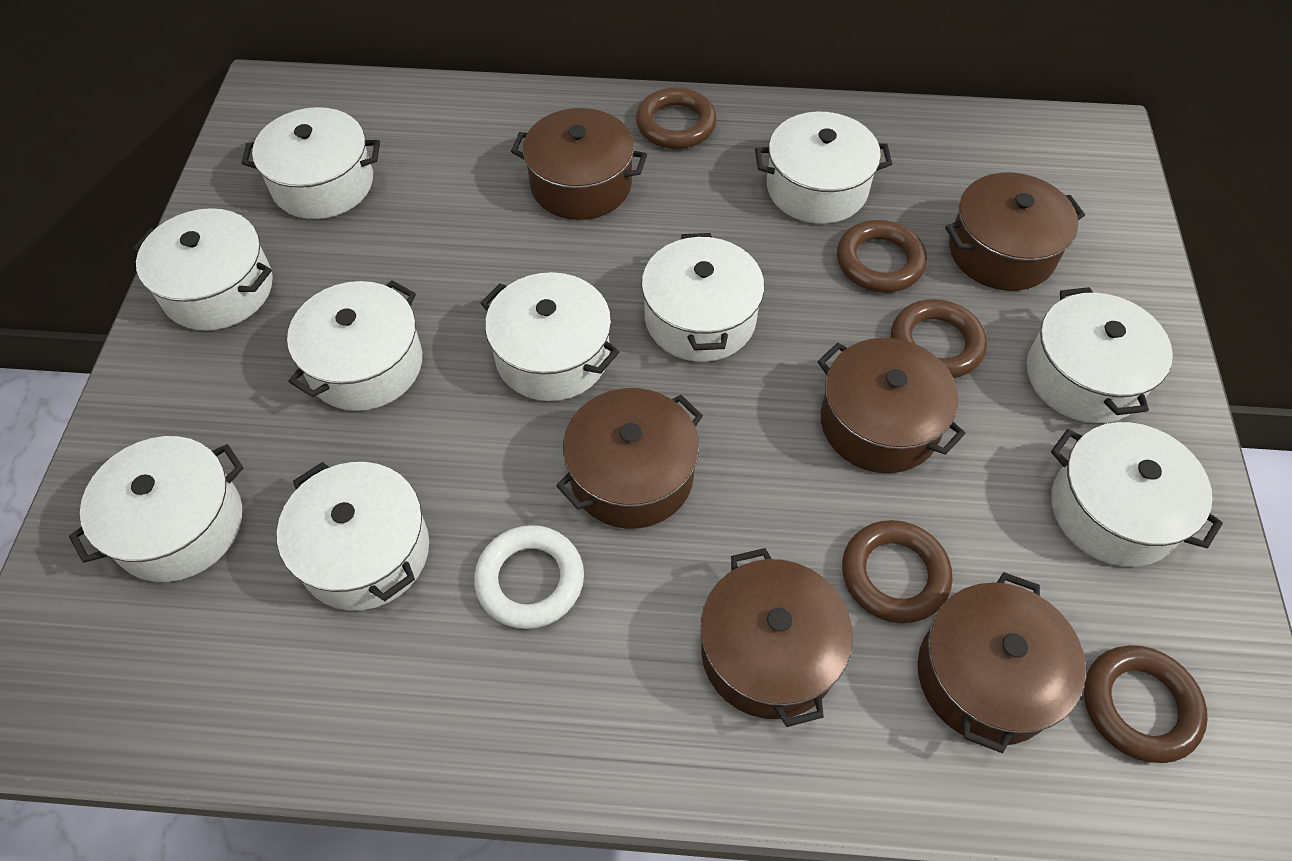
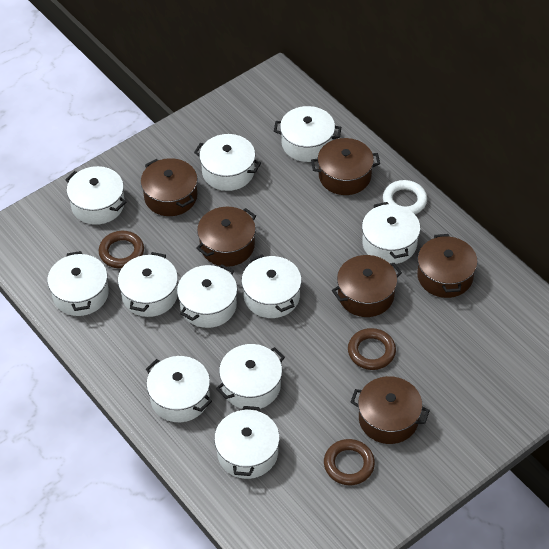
brown ring: [636,87,717,149] [837,220,927,293] [842,520,953,623] [891,299,987,378] [1084,645,1208,763] = 5 -> [99,231,144,268] [324,439,375,485] [348,328,396,370] = 3
white pot: [69,436,243,582] [133,208,273,331] [241,107,380,219] [277,462,429,611] [287,280,422,411] [480,272,619,401] [641,233,764,362] [755,112,892,224] [1027,287,1173,423] [1051,422,1223,567] = 10 -> [47,251,109,316] [65,166,126,225] [118,252,178,317] [146,356,212,422] [177,264,237,328] [194,134,261,191] [214,406,280,479] [216,344,285,410] [241,254,302,318] [274,106,341,162] [362,202,420,264] = 11

